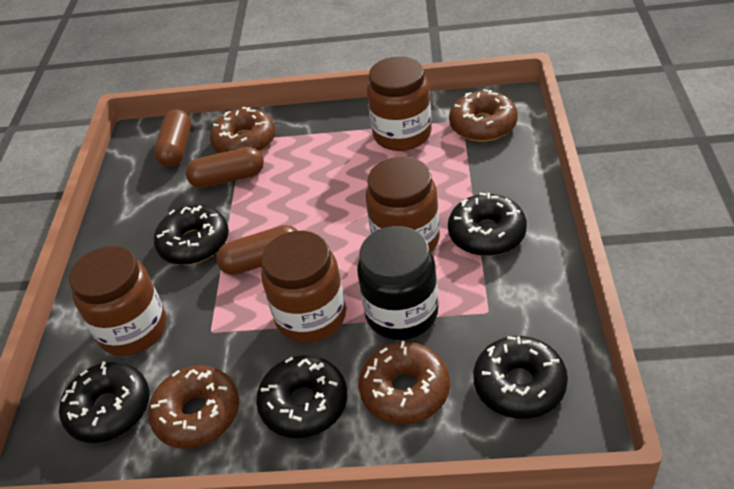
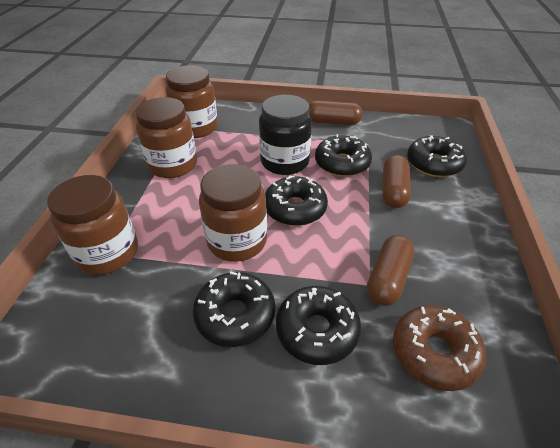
brown donut: [148,365,239,449] [210,107,276,153] [358,341,450,424] [449,89,518,142] = 4 -> [393,305,487,391] = 1

